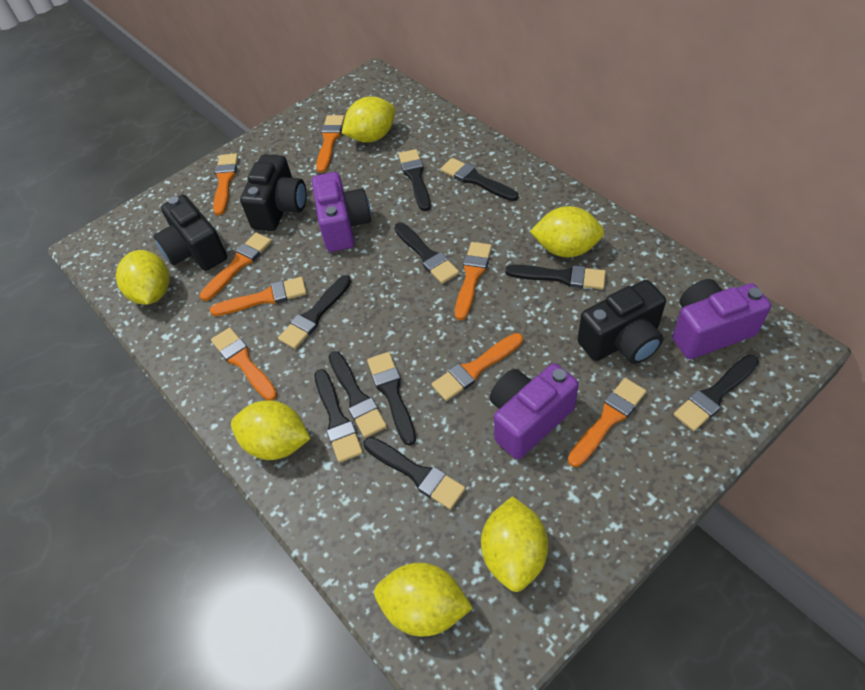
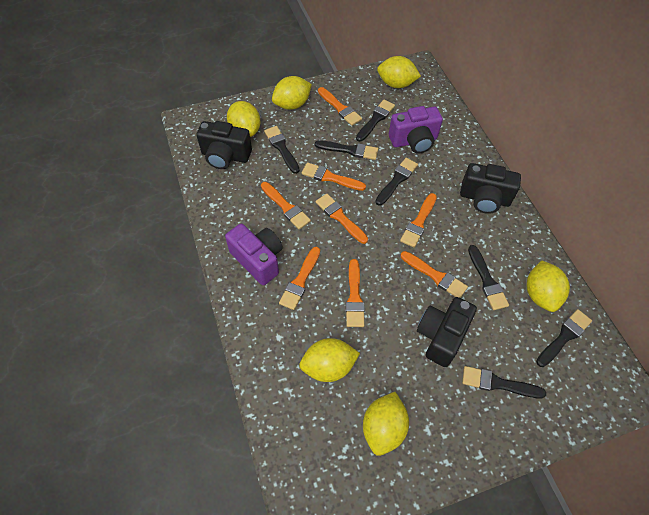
black brush: [278,275,351,349] [315,369,363,463] [329,351,387,438] [364,437,465,510] [367,352,416,446] [394,223,459,284] [398,149,431,211] [441,158,518,201] [505,265,606,289] [674,355,759,431] = 10 -> [264,126,300,174] [315,140,378,160] [356,100,395,142] [375,158,418,206] [462,366,546,399] [468,245,509,310] [536,309,592,367] = 7
purple camera: [312,172,371,252] [490,363,579,459] [673,279,771,359] = 3 -> [225,224,283,285] [389,106,443,154] = 2

